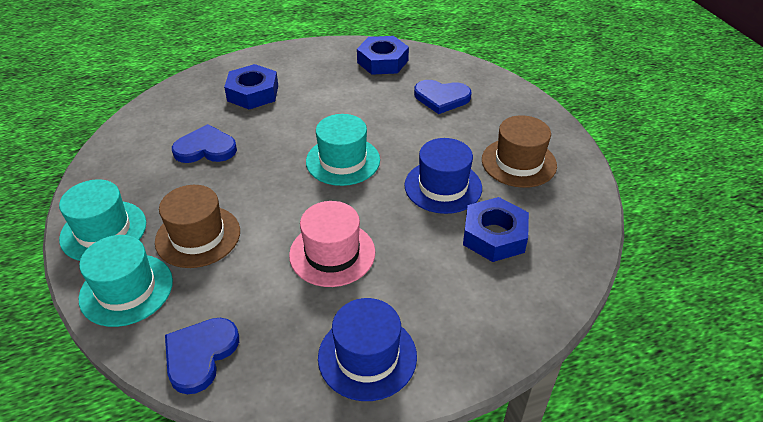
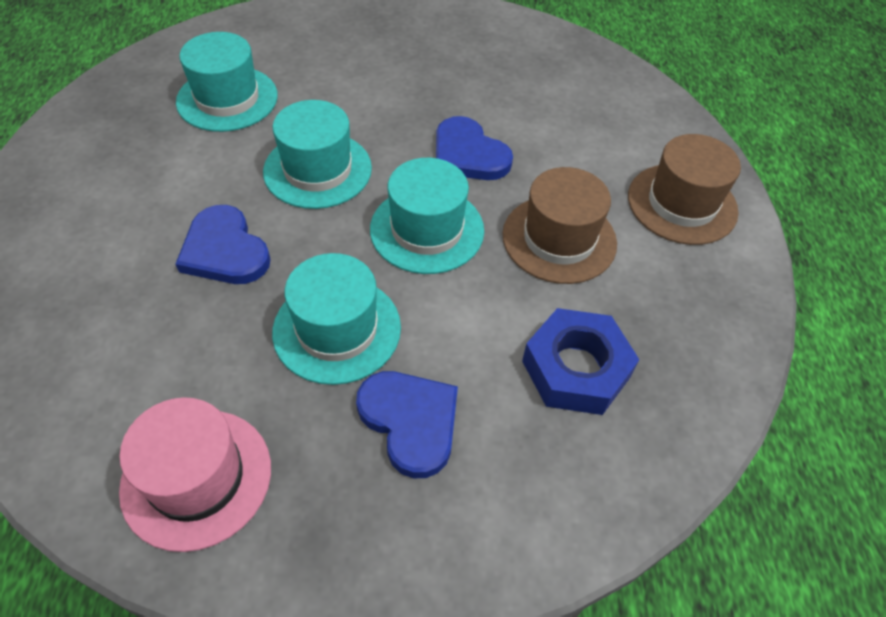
blue hat: [318,298,417,401] [404,138,482,214] = 2 -> none = 0
blue nut: [224,64,278,109] [357,36,409,75] [463,197,529,262] = 3 -> [522,308,640,415] = 1
turquoise hat: [59,179,146,261] [78,235,173,327] [306,114,380,186] = 3 -> [176,32,278,132] [263,100,372,209] [272,253,401,385] [370,158,484,274] = 4

